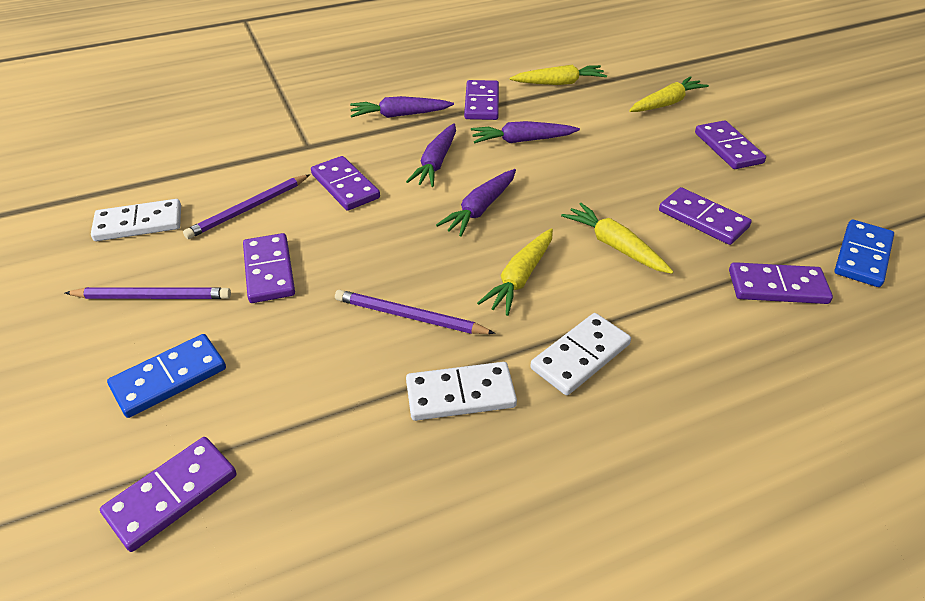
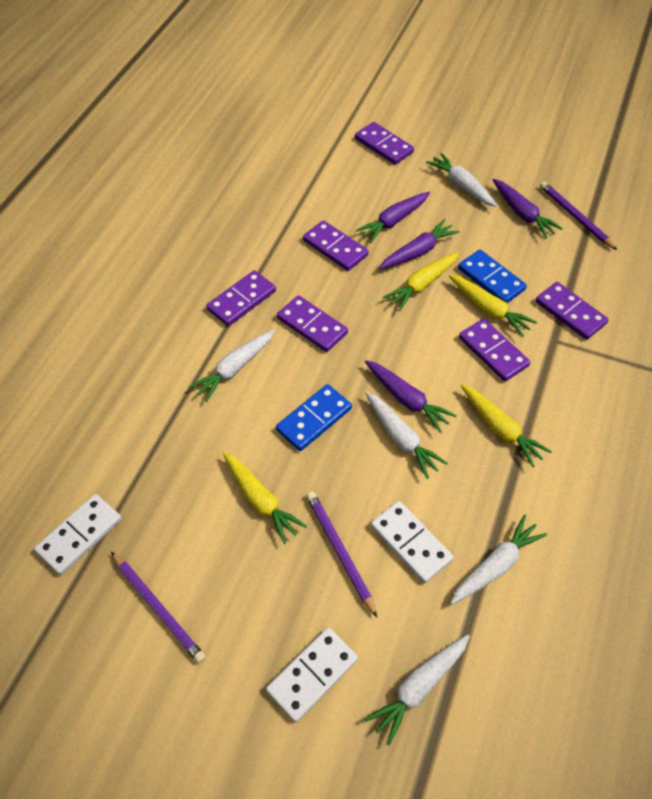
purple domino: [100,437,237,552] [243,233,295,303] [311,156,380,211] [464,80,499,120] [659,187,752,245] [695,120,766,169] [729,262,833,304] = 7 -> [206,270,276,326] [277,295,348,352] [303,220,369,271] [355,122,414,165] [459,319,530,381] [535,282,609,340] = 6
white carrot: none = 0 -> [189,329,275,402] [364,634,470,745] [365,392,448,479] [426,153,497,207] [450,515,547,605] = 5

